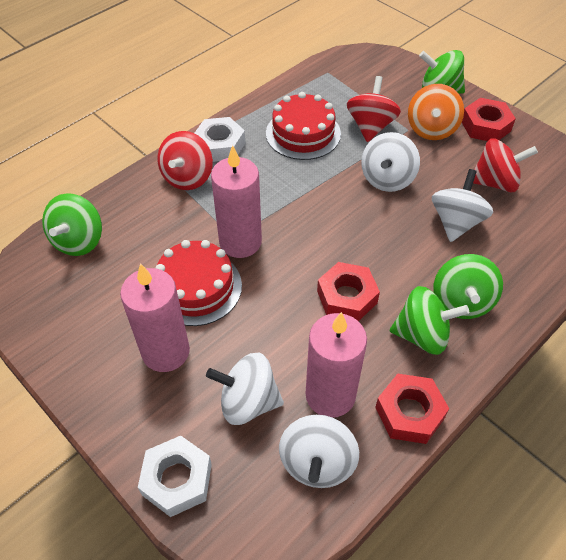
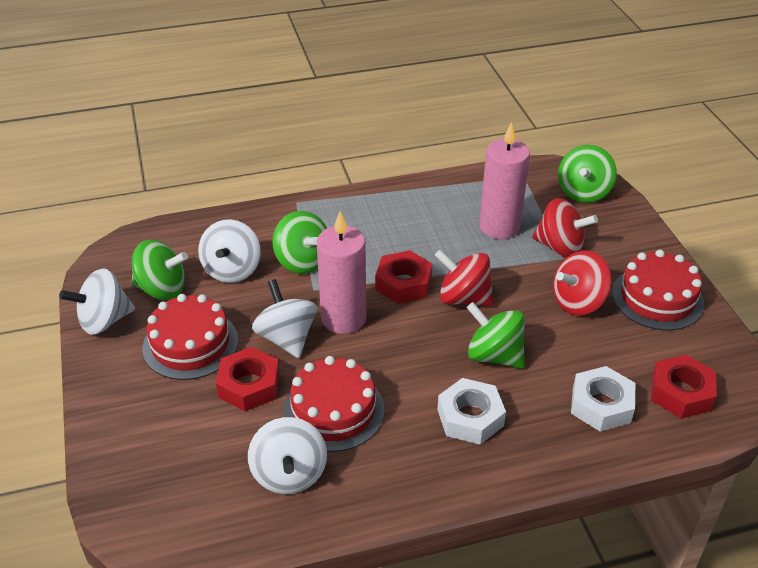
orange spinning top: [408,84,464,140] = 1 -> none = 0
pink candle: [120,263,190,372] [211,145,262,258] [306,312,367,418] = 3 -> [317,211,366,334] [479,122,530,239] = 2
red cake: [156,240,242,326] [266,92,341,160] = 2 -> [142,294,238,380] [283,356,385,452] [612,250,704,330] = 3

